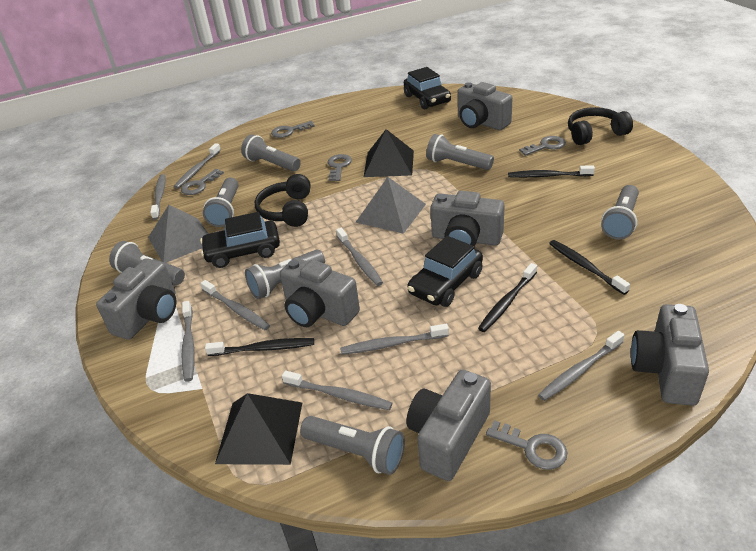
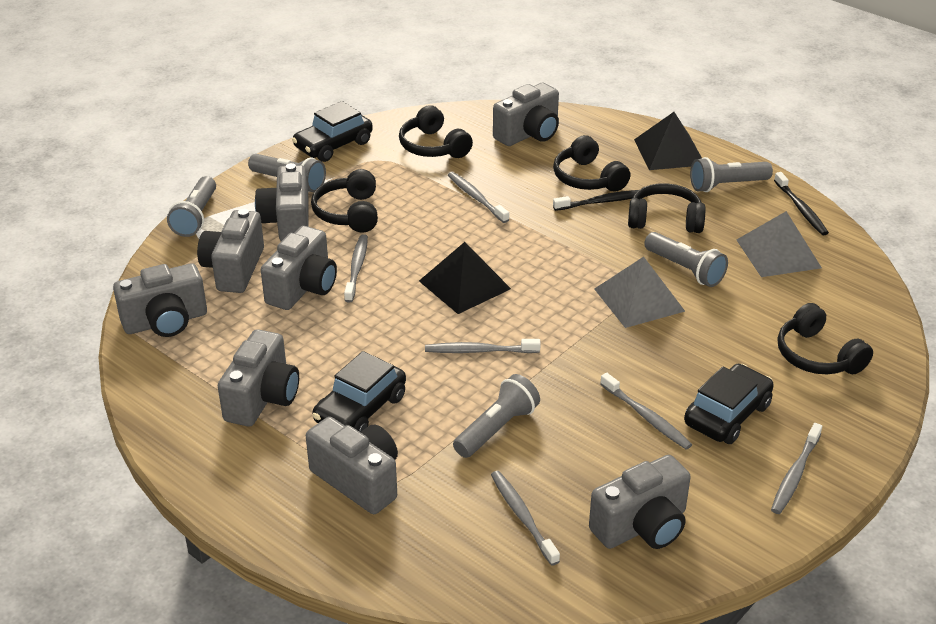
black headphones: [255,174,311,227] [568,107,633,145] = 2 -> [311,169,378,233] [399,105,473,158] [553,135,630,192] [628,183,705,233] [778,303,873,374] = 5
black toothbrush: [205,338,314,356] [478,263,537,332] [508,165,595,178] [549,240,630,295] = 4 -> [553,190,638,211] [774,172,829,235] = 2
grey camera: [96,258,176,340] [280,258,360,327] [407,370,491,481] [430,191,505,246] [457,82,513,130] [631,304,709,406] = 6 -> [113,263,207,337] [197,209,264,293] [218,329,299,427] [255,163,309,241] [261,226,337,310] [306,417,398,514] [493,83,559,146] [589,455,691,549] = 8
grey flashlight: [109,241,185,285] [203,178,239,227] [241,134,301,171] [245,250,325,299] [300,416,405,475] [426,134,494,170] [601,185,639,240] = 7 -> [167,176,216,237] [248,154,326,192] [453,374,540,458] [644,232,728,287] [690,157,773,192] = 5
grey key: [181,169,224,195] [271,121,315,138] [328,154,352,181] [486,420,567,470] [519,136,566,156] = 5 -> none = 0
grey toothbrush: [150,174,166,220] [174,143,221,189] [182,301,195,382] [200,280,270,330] [282,371,392,410] [336,228,383,286] [340,323,449,355] [538,331,625,401] = 8 -> [344,234,368,303] [425,339,541,353] [448,172,509,223] [491,471,560,566] [600,373,692,449] [771,423,822,514] = 6

